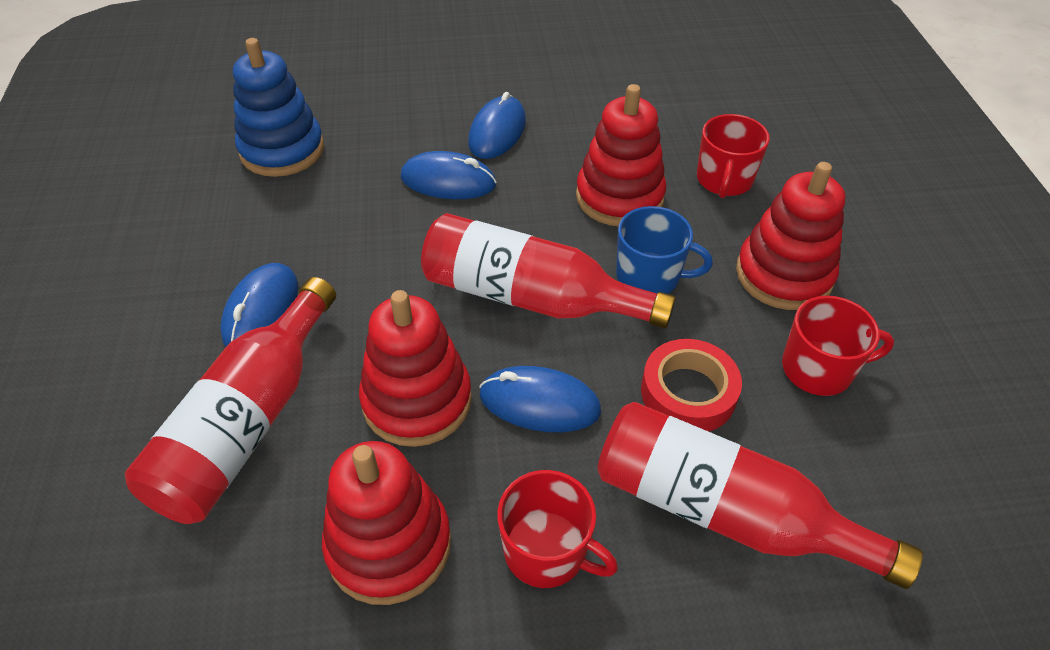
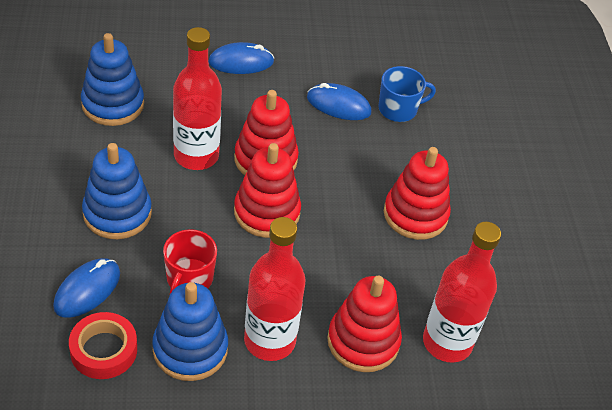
blue mouse: [220,263,298,347] [401,151,496,199] [468,92,526,159] [479,366,601,432] = 4 -> [53,258,120,318] [208,42,274,74] [307,83,371,120] = 3
blue stacking toy: [233,38,324,177] = 1 -> [81,33,144,126] [82,143,152,239] [152,282,228,381] = 3
red mug: [497,470,618,588] [697,114,770,198] [782,296,894,396] = 3 -> [163,229,217,294] = 1

